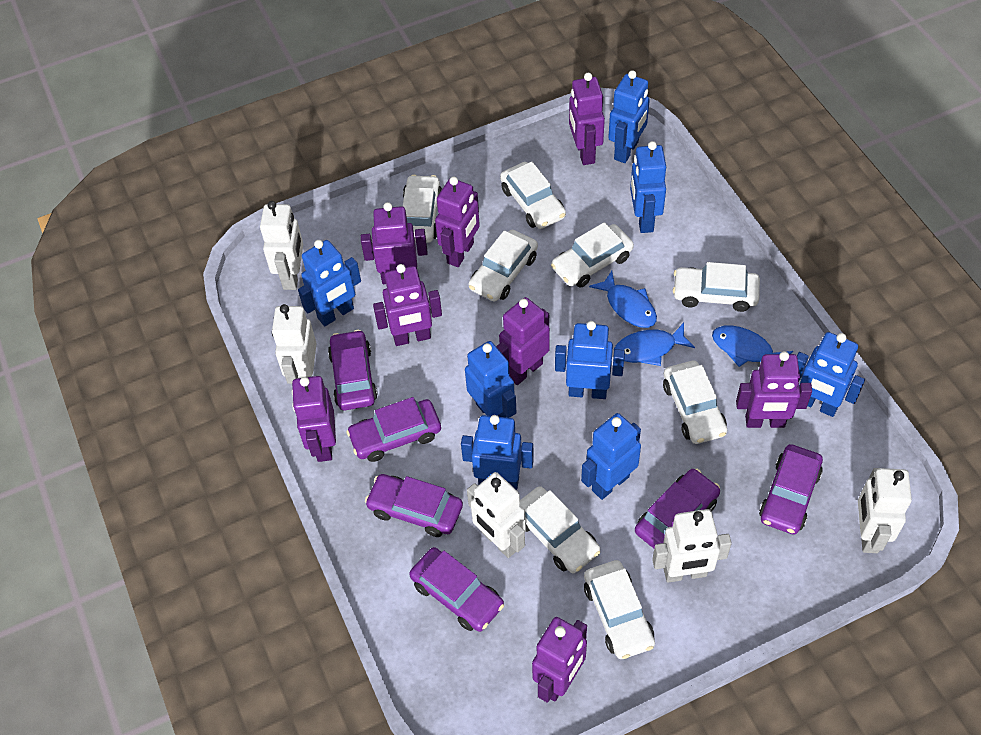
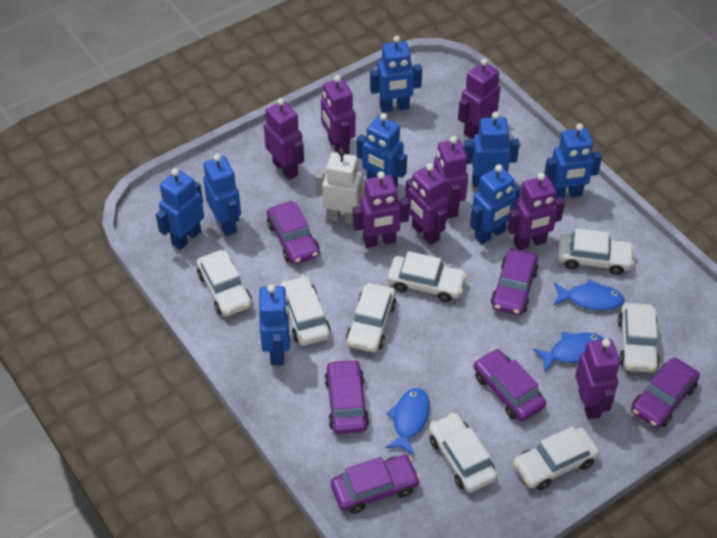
white robot: [260,201,303,290] [272,304,317,384] [467,472,526,558] [652,509,732,583] [858,468,912,553] = 5 -> [315,148,366,224] = 1

